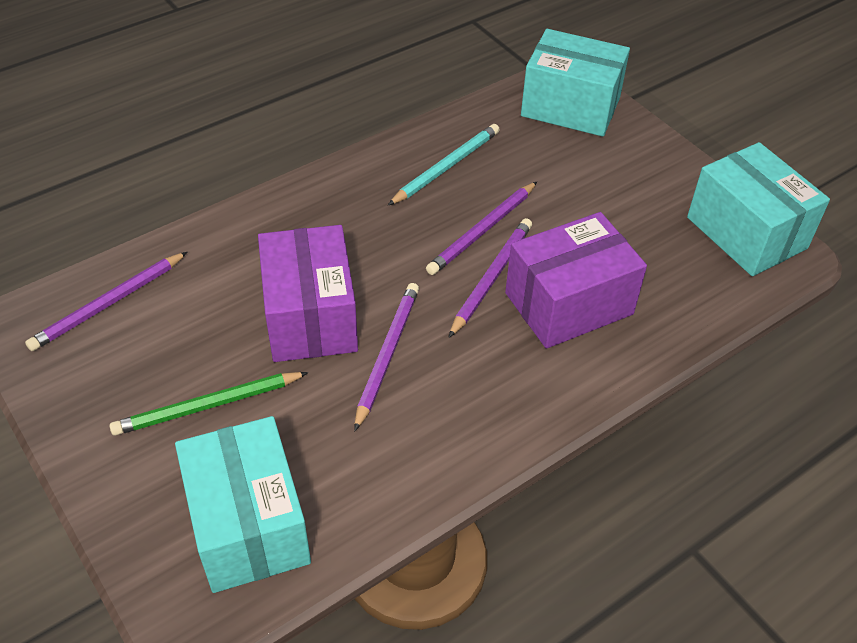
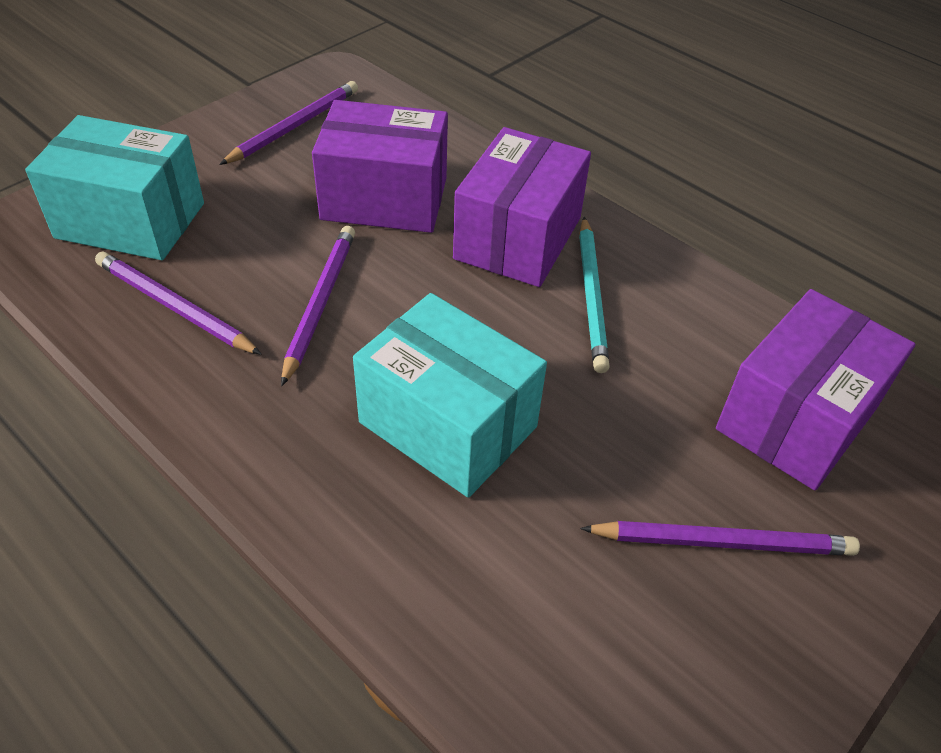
green pencil: [109,372,308,436] = 1 -> none = 0
purple box: [258,225,358,362] [505,212,647,349] = 2 -> [312,100,448,233] [453,127,591,287] [716,289,915,491] = 3
turquoise box: [175,416,311,593] [521,29,630,137] [687,142,830,276] = 3 -> [25,115,204,260] [353,293,547,498] = 2

